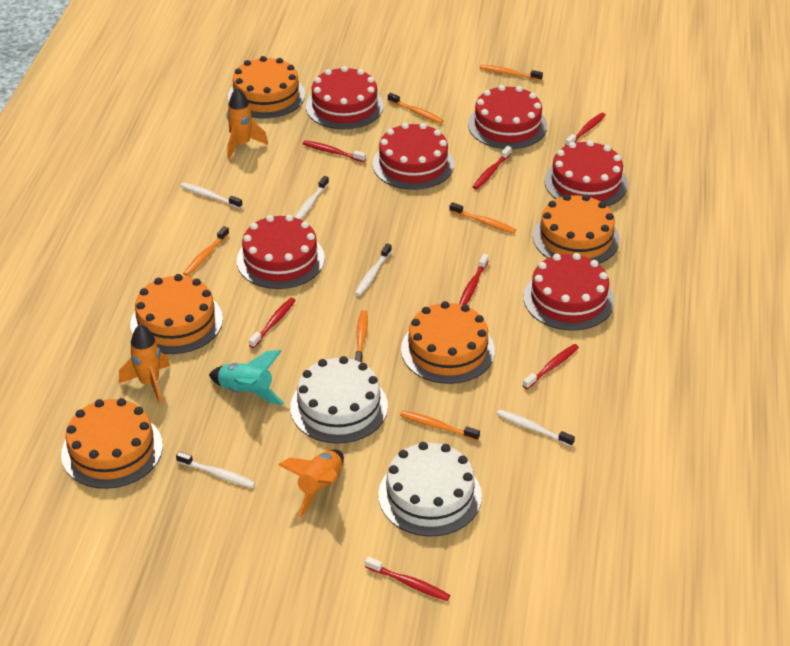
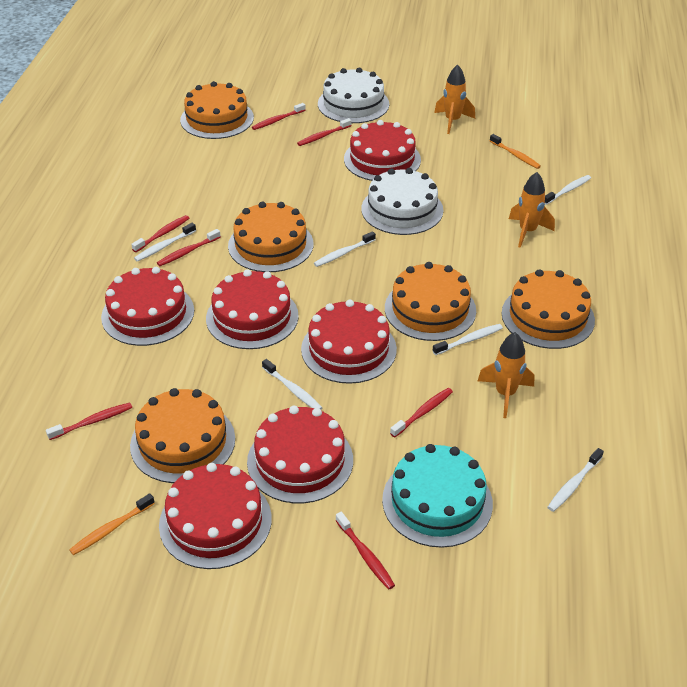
orange toothbrush: [183,226,229,276] [355,310,368,363] [388,93,444,124] [400,410,480,441] [450,202,516,234] [480,65,543,81] = 6 -> [69,493,155,555] [490,134,541,169] = 2
turquoise cake: none = 0 -> [382,444,493,548] = 1
turquoise rocket: [209,350,284,405] = 1 -> none = 0
white toothbrush: [176,452,256,488] [181,183,242,208] [295,176,329,220] [355,244,392,296] [497,409,575,447] = 5 -> [134,223,196,262] [262,359,322,410] [314,231,376,267] [433,324,503,355] [545,175,591,205] [548,448,604,512] = 6

